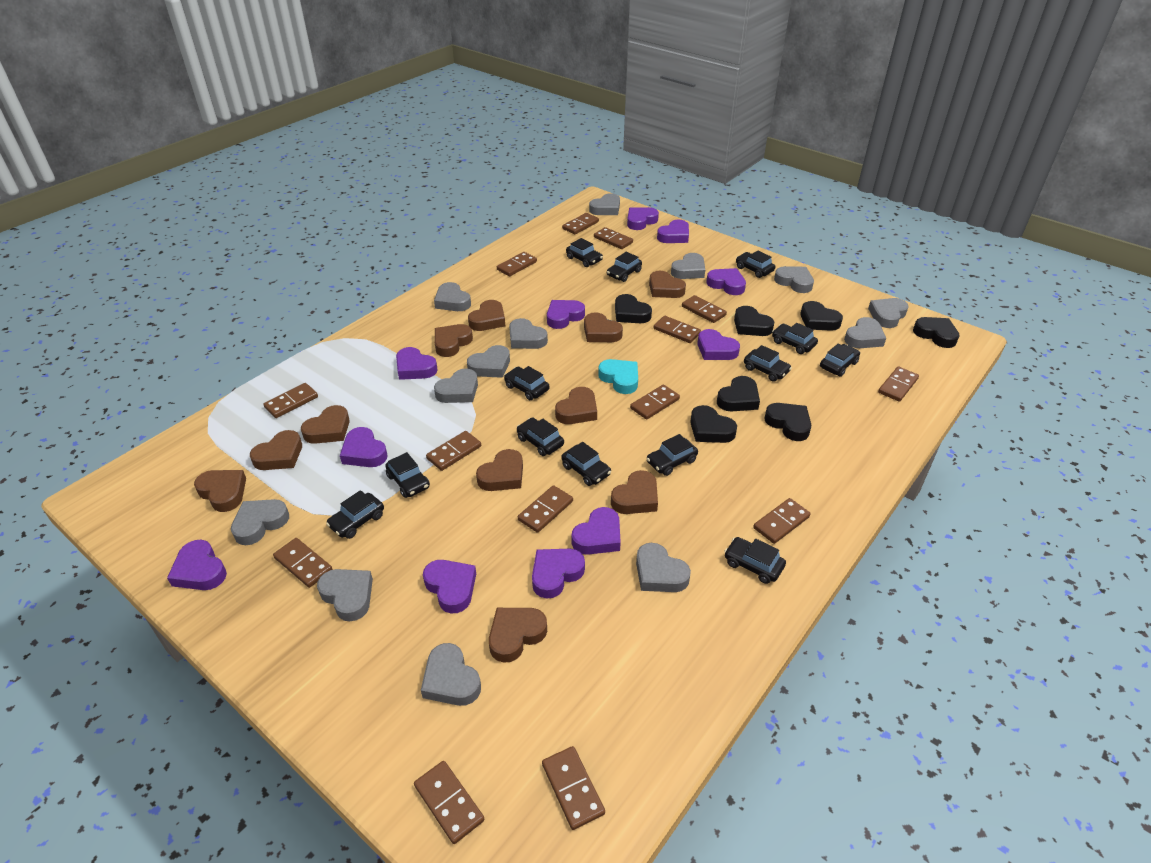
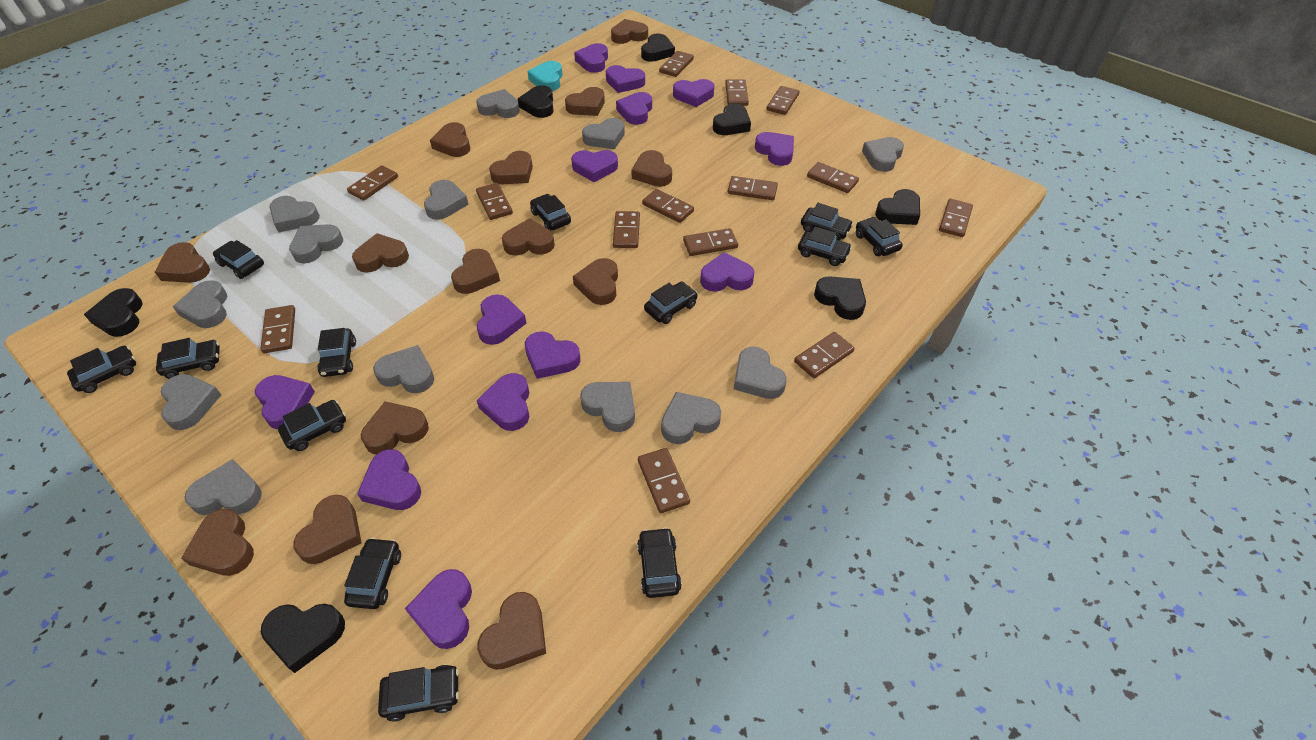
brown heart: [194,470,246,512] [250,430,302,470] [301,405,350,444] [435,324,473,357] [468,300,505,331] [476,449,523,491] [489,608,547,663] [555,387,597,424] [584,312,623,342] [611,470,658,514] [649,271,686,298] = 11 -> [155,242,210,283] [181,509,254,576] [293,495,362,564] [352,233,409,273] [361,401,429,454] [430,122,470,157] [451,249,500,294] [477,592,546,670] [489,151,533,184] [502,219,555,256] [565,87,605,116] [573,258,618,305] [611,19,648,44] [631,150,672,187] = 14
purple heart: [167,540,227,590] [340,427,387,467] [396,347,438,380] [423,560,476,613] [532,549,585,599] [547,300,585,329] [571,507,621,555] [627,207,659,230] [657,219,689,243] [698,329,740,360] [706,268,746,295] = 11 -> [255,375,315,429] [357,449,421,510] [405,569,472,649] [477,294,526,345] [477,373,529,431] [525,331,581,379] [571,150,618,182] [574,43,608,73] [606,65,645,93] [616,92,652,125] [673,79,714,107] [700,252,754,292] [755,132,794,166] = 13

